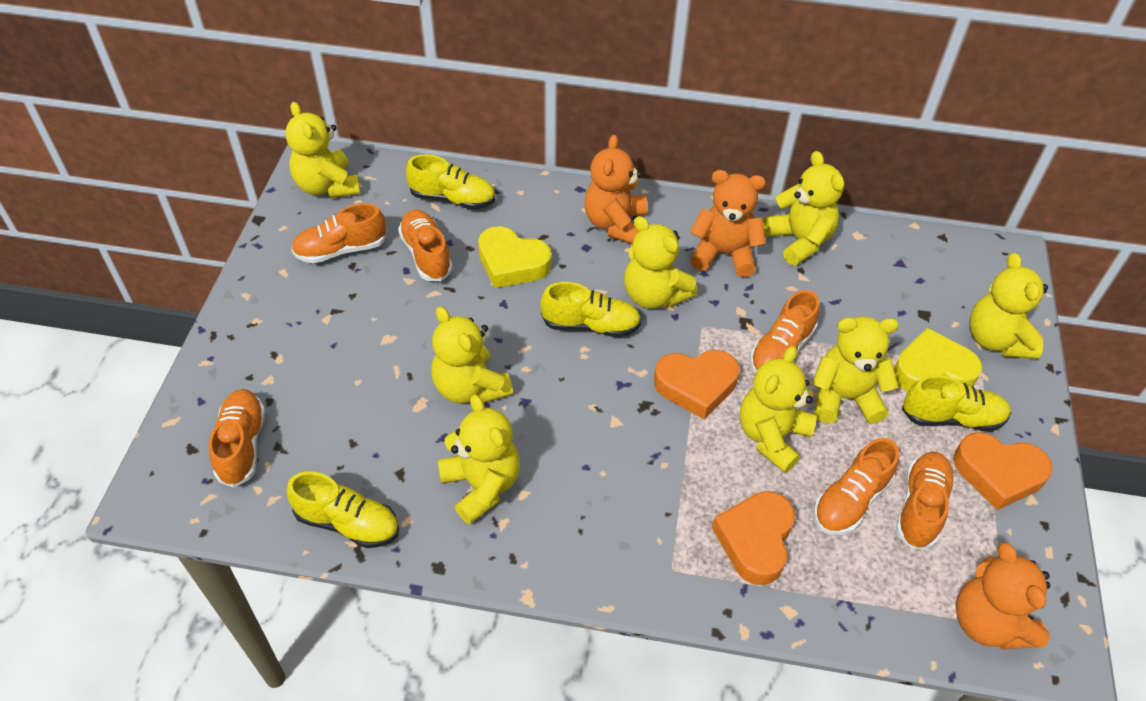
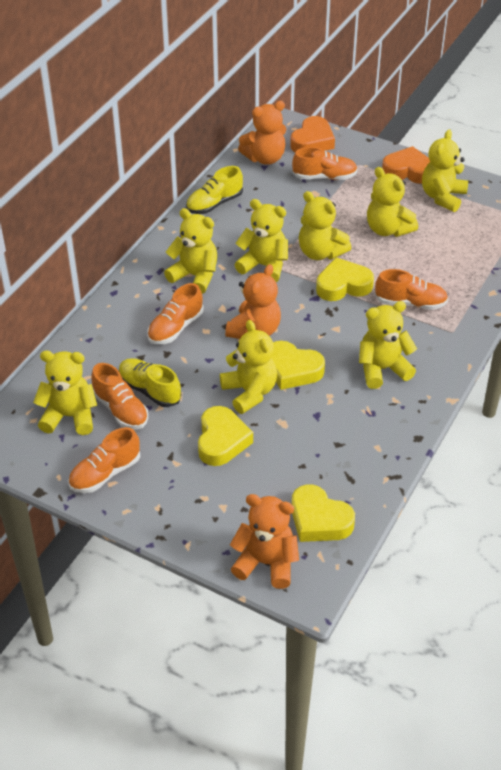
orange heart: [654,350,739,419] [712,491,795,585] [953,432,1053,510] = 3 -> [290,116,335,152] [382,146,430,184] = 2
orange shoe: [209,389,265,487] [291,203,387,263] [398,209,453,281] [750,290,820,374] [813,438,899,535] [896,452,955,549] = 6 -> [68,427,140,493] [91,363,148,429] [147,283,204,344] [292,147,358,180] [375,269,448,310] = 5
yellow heart: [478,226,551,288] [894,328,982,392] = 2 -> [198,406,253,466] [272,341,325,390] [292,484,355,542] [316,257,374,301] = 4
yellow shoe: [286,472,399,548] [406,154,495,209] [540,282,641,337] [902,375,1011,432] = 4 -> [119,358,181,407] [186,166,243,214] = 2

